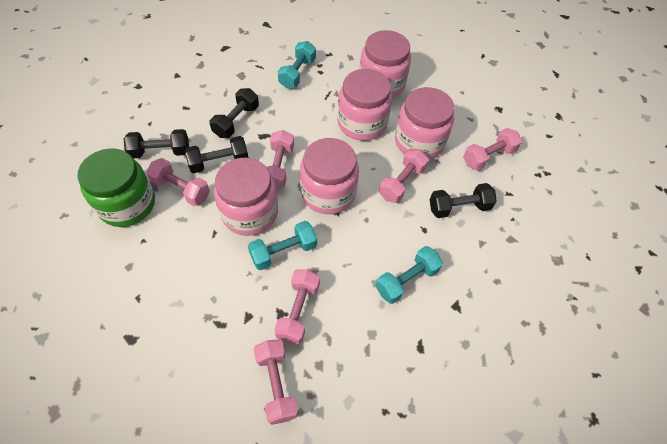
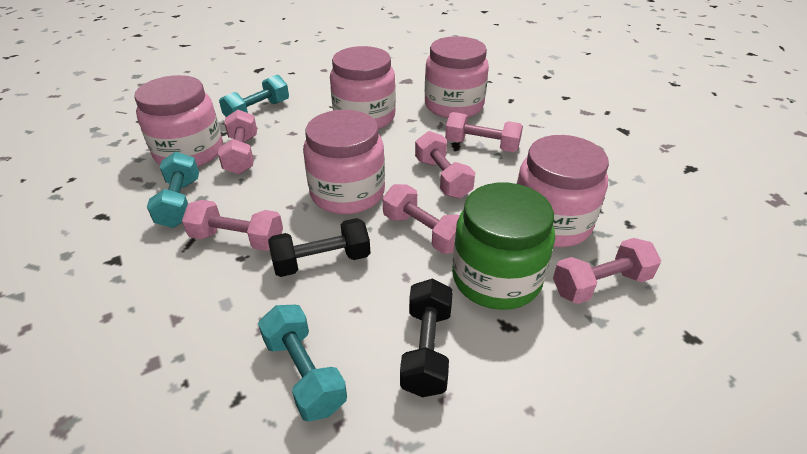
black dumbbell: [124,129,189,159] [185,136,248,173] [210,88,259,138] [430,183,497,218] = 4 -> [268,218,370,277] [400,279,453,397] = 2

